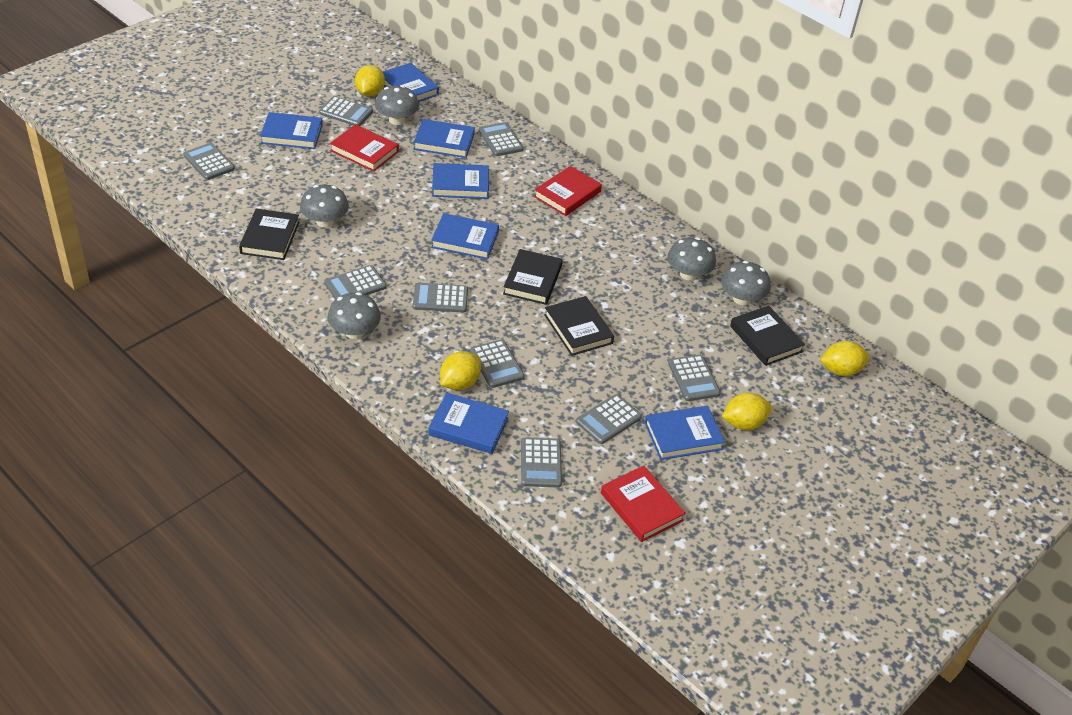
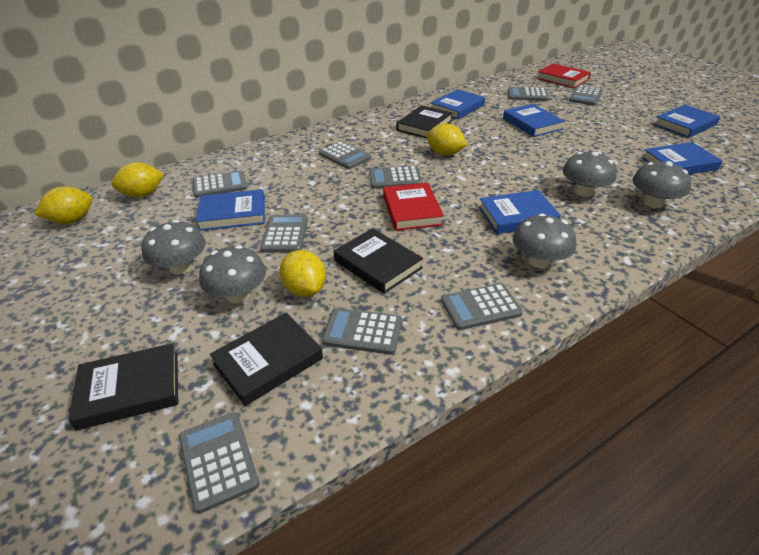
blue book: [260,112,323,149] [383,63,439,102] [414,119,475,158] [428,393,509,454] [431,213,499,260] [432,163,489,199] [645,406,725,460] = 7 -> [196,189,265,231] [430,89,485,119] [479,190,561,234] [503,104,565,137] [642,142,723,175] [654,105,720,138] = 6
red book: [330,124,399,172] [534,166,602,216] [601,466,686,542] = 3 -> [383,182,444,231] [536,64,591,88] = 2

